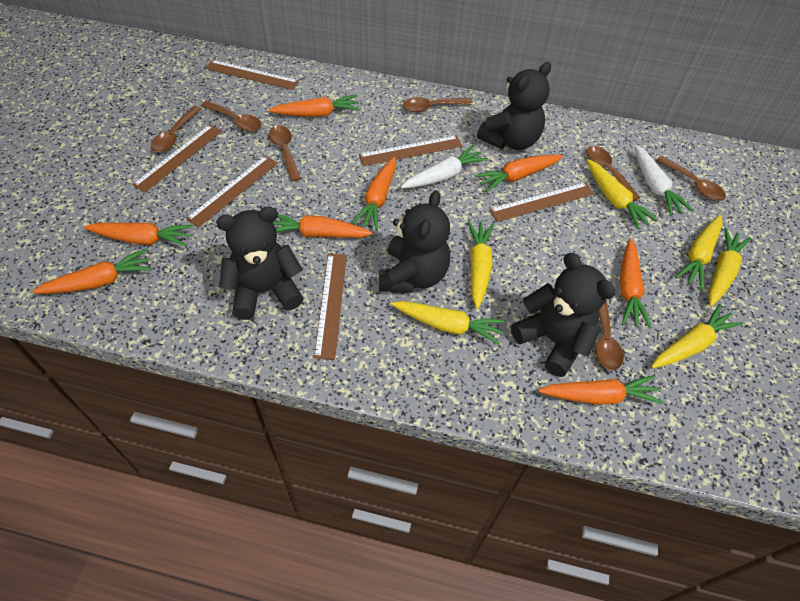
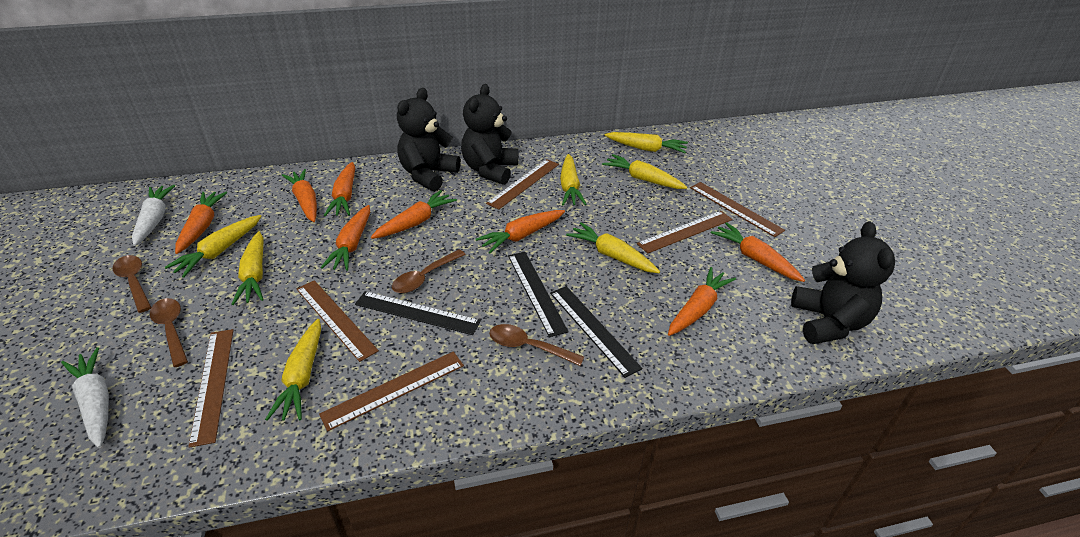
black ruler: none = 0 -> [355,291,481,335] [508,252,569,337] [550,286,642,378] = 3
black teddy bear: [216,206,304,320] [379,190,450,293] [477,62,551,150] [511,253,616,377] = 4 -> [397,88,461,191] [461,84,518,185] [791,222,895,344] = 3
brown spoon: [151,106,201,152] [201,100,262,132] [269,125,301,181] [403,97,473,112] [586,146,640,201] [595,301,624,370] [656,156,726,201] = 7 -> [113,255,151,313] [150,298,188,367] [392,249,466,293] [489,324,584,366] = 4
yellow carrot: [391,301,505,345] [468,221,494,309] [587,159,658,230] [651,304,743,368] [675,215,723,290] [708,228,751,307] = 6 -> [165,215,262,278] [232,231,264,305] [265,319,321,421] [560,154,587,205] [566,222,660,273] [602,154,688,189] [604,132,688,153] = 7

